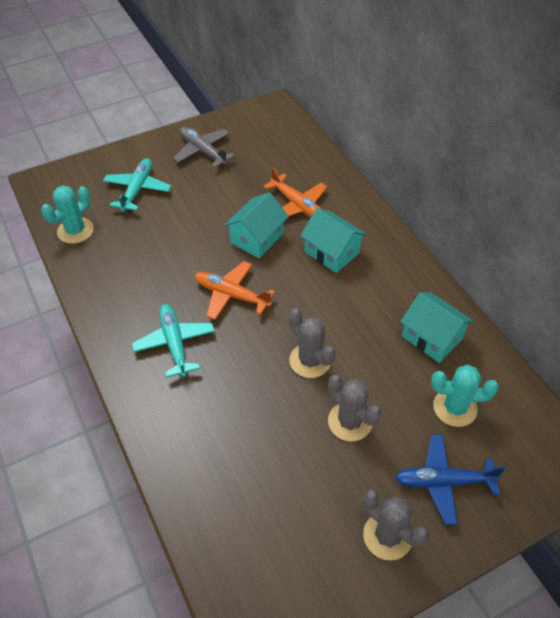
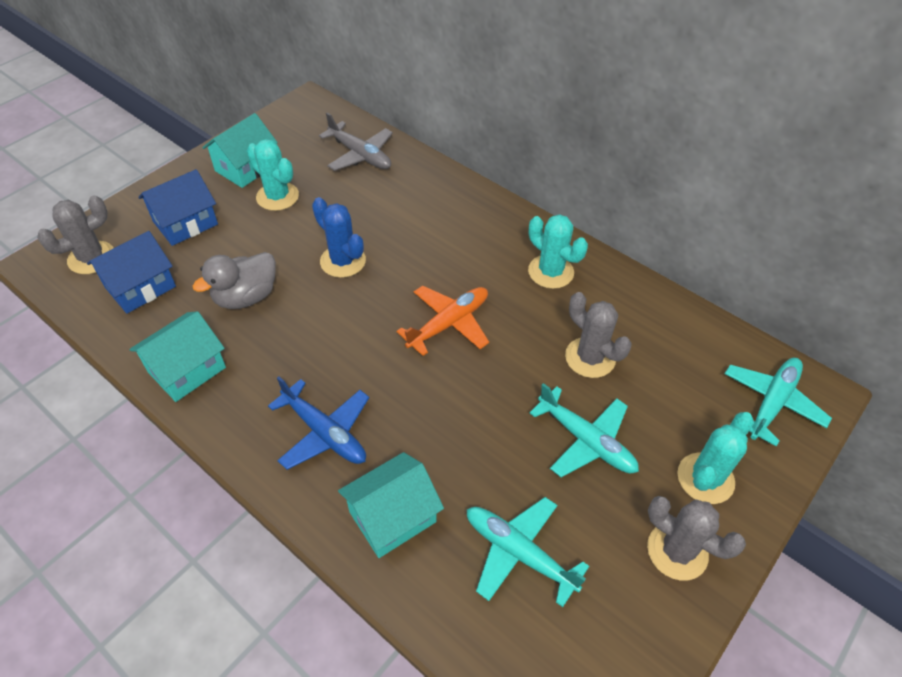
blue cactus: none = 0 -> [312,197,366,278] = 1
blue house: none = 0 -> [87,231,176,314] [138,169,218,246] = 2
grey duck: none = 0 -> [193,252,276,309] = 1
orange plane: [194,261,275,320] [263,167,327,218] = 2 -> [396,286,489,356] = 1
turquoise cactus: [41,186,94,244] [431,365,499,427] = 2 -> [247,139,299,211] [528,214,588,289] [677,412,754,504] = 3
turquoise plane: [103,158,171,212] [132,304,215,378] = 2 -> [467,497,589,607] [530,383,639,477] [725,357,832,446] = 3

